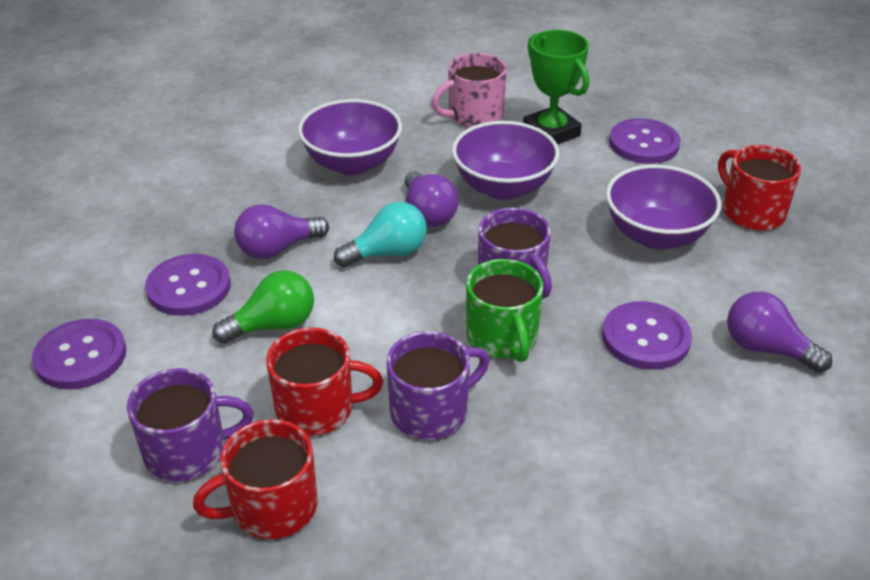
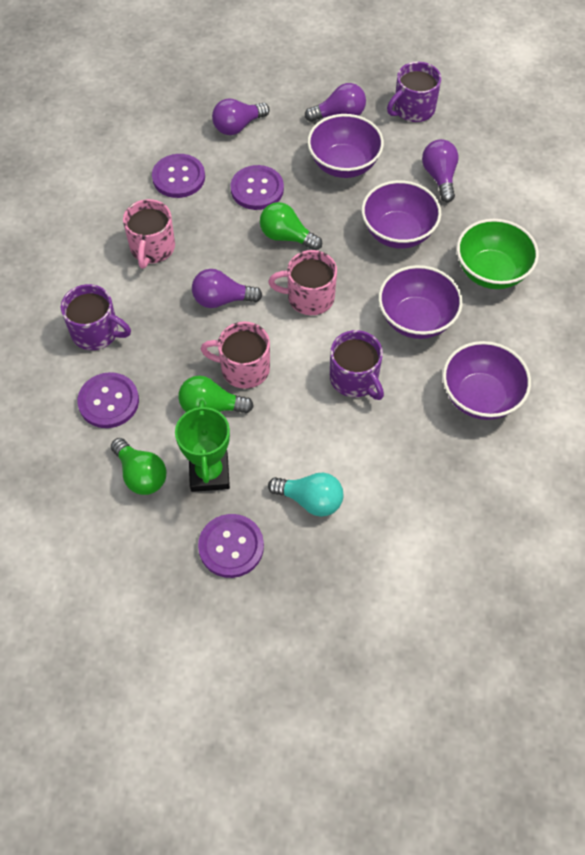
green bowl: none = 0 -> [457,219,539,289] = 1
green light bulb: [212,270,314,344] = 1 -> [111,438,166,495] [178,376,254,413] [260,202,322,250] = 3
green mug: [466,259,543,362] = 1 -> none = 0
pink mug: [432,53,507,127] = 1 -> [123,199,175,269] [200,322,270,389] [268,250,337,315] = 3
purple bowl: [298,99,402,175] [452,121,559,200] [606,164,721,250] = 3 -> [307,114,384,178] [362,180,441,249] [378,265,463,339] [443,341,531,420] = 4
purple light bulb: [234,204,329,259] [405,171,458,227] [727,292,832,373] = 3 -> [192,269,262,308] [212,98,270,135] [305,83,366,122] [422,139,459,202] = 4
red mug: [193,419,317,539] [266,327,383,436] [718,145,801,231] = 3 -> none = 0

